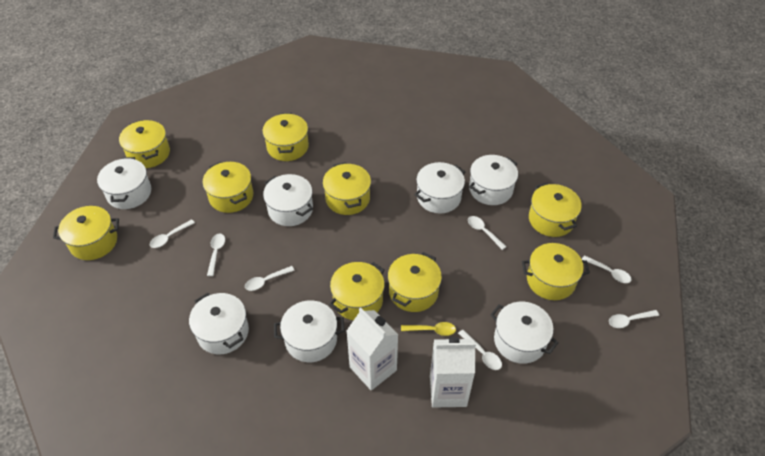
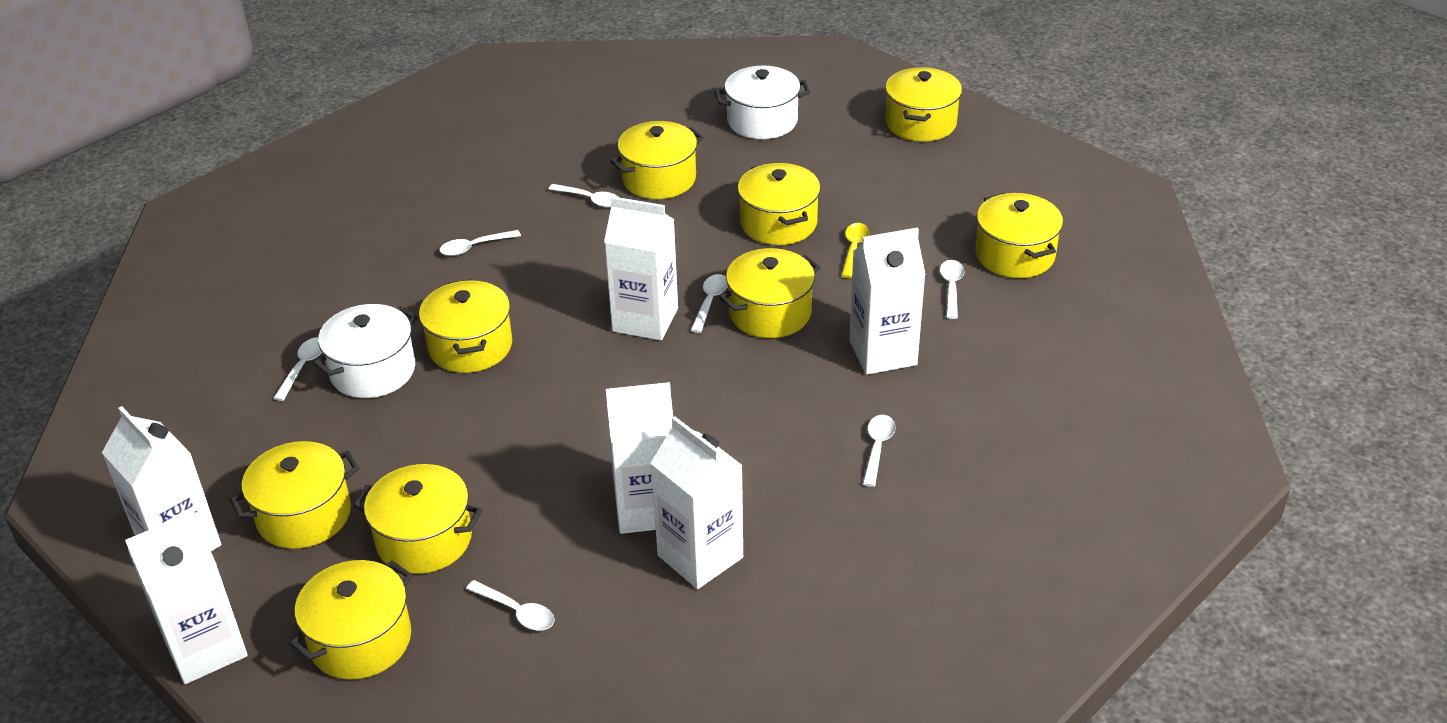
white carton: [347,308,399,391] [430,337,476,408] = 2 -> [102,406,221,551] [125,512,248,684] [604,196,678,341] [606,382,673,534] [650,416,743,589] [849,227,926,375] = 6
white pot: [97,157,151,209] [189,293,249,354] [263,174,313,226] [274,300,345,362] [414,162,465,214] [469,155,518,205] [490,302,559,364] = 7 -> [313,304,417,398] [715,66,810,139] = 2

